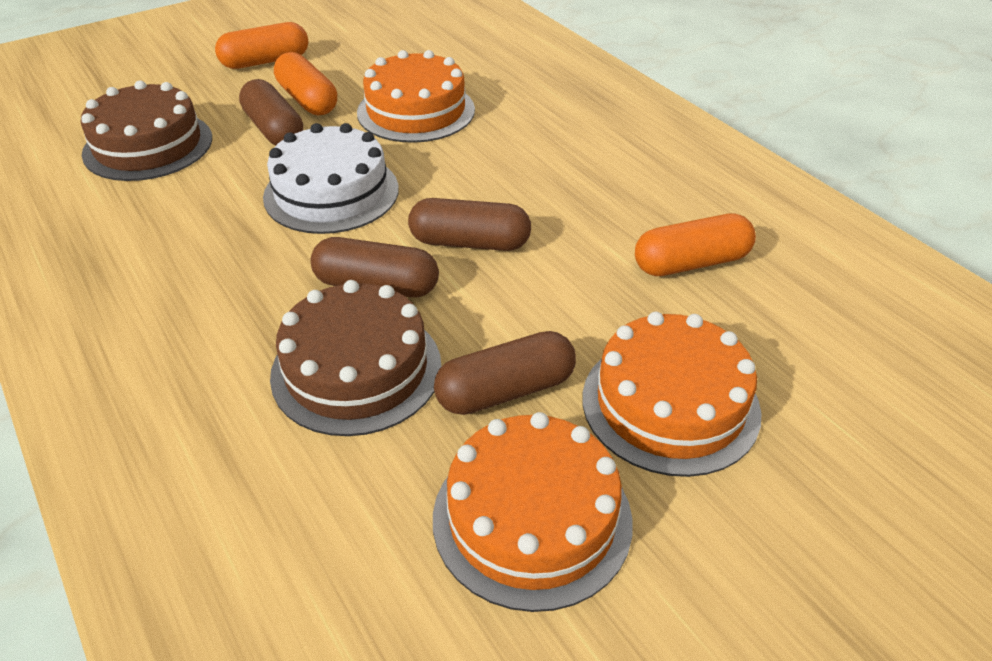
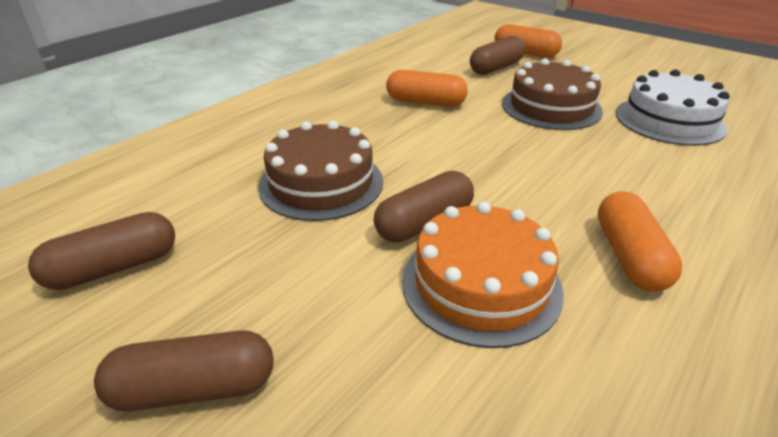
orange cake: [357,50,475,143] [433,412,633,612] [582,312,762,477] = 3 -> [402,202,564,348] = 1

